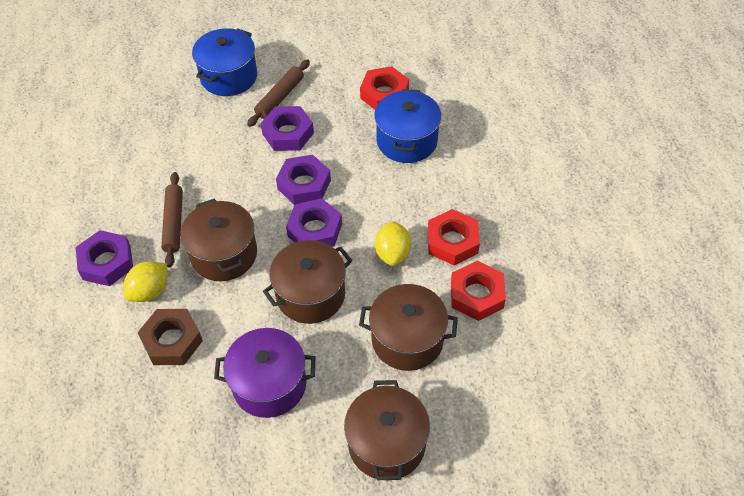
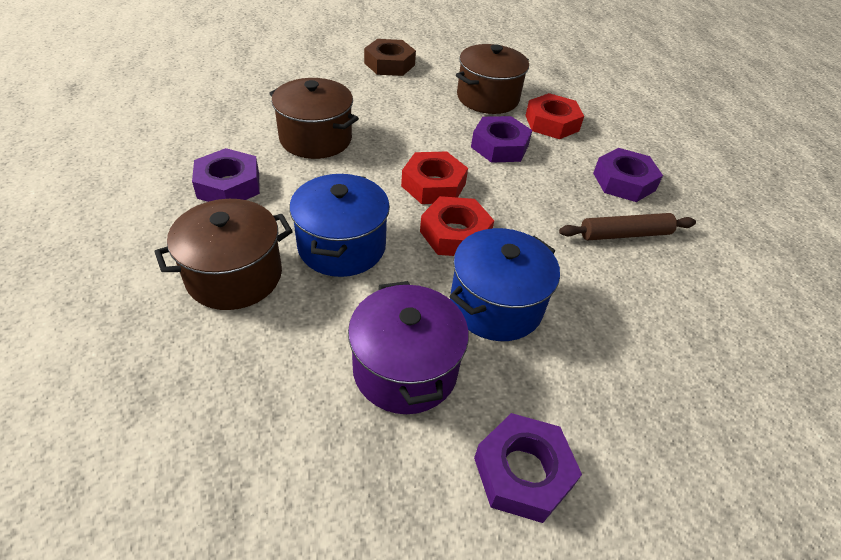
brown pot: [181,198,257,281] [263,240,353,324] [344,380,430,480] [359,284,458,371] = 4 -> [154,199,293,310] [269,78,359,159] [456,44,529,114] = 3
brown rolling pin: [161,172,183,268] [247,59,310,127] = 2 -> [559,213,696,240] = 1
yellow lemon: [123,261,167,302] [375,221,411,266] = 2 -> none = 0

